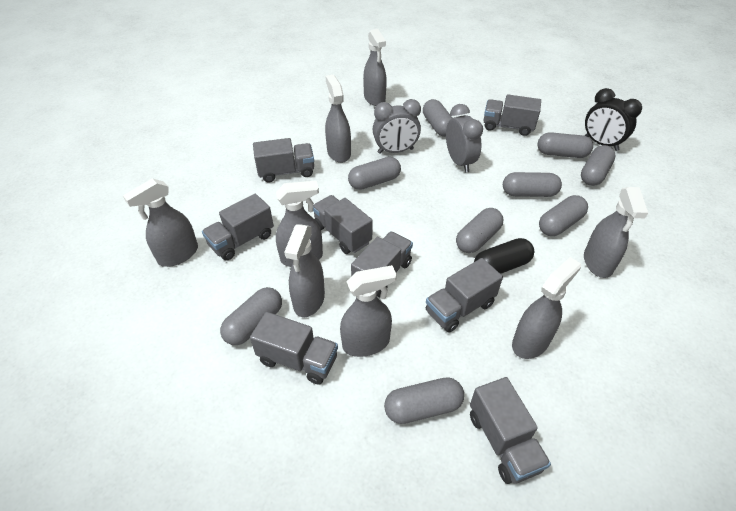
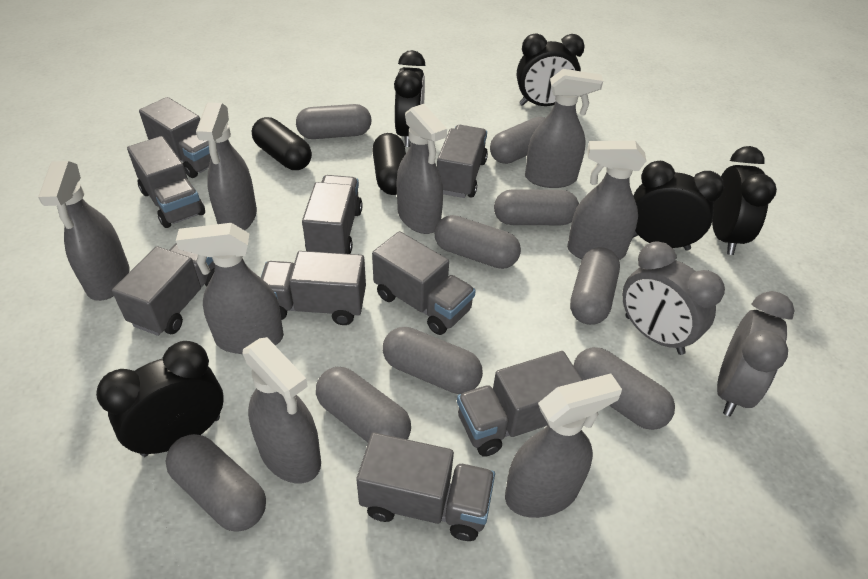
black capsule: [474,238,534,274] = 1 -> [252,117,312,170] [372,133,406,195] = 2
black clock: [585,88,642,151] = 1 -> [96,341,224,457] [394,50,426,147] [517,33,585,106] [633,161,724,251] [712,146,777,255] = 5
grey truck: [202,194,274,261] [250,312,338,385] [253,138,314,183] [313,195,373,254] [351,231,413,297] [426,258,503,333] [470,377,551,484] [483,94,541,136] = 8 -> [112,243,215,336] [127,136,205,228] [139,97,211,178] [261,251,366,325] [302,175,363,254] [356,432,495,541] [372,231,476,335] [437,125,488,198] [457,351,583,457] = 9

